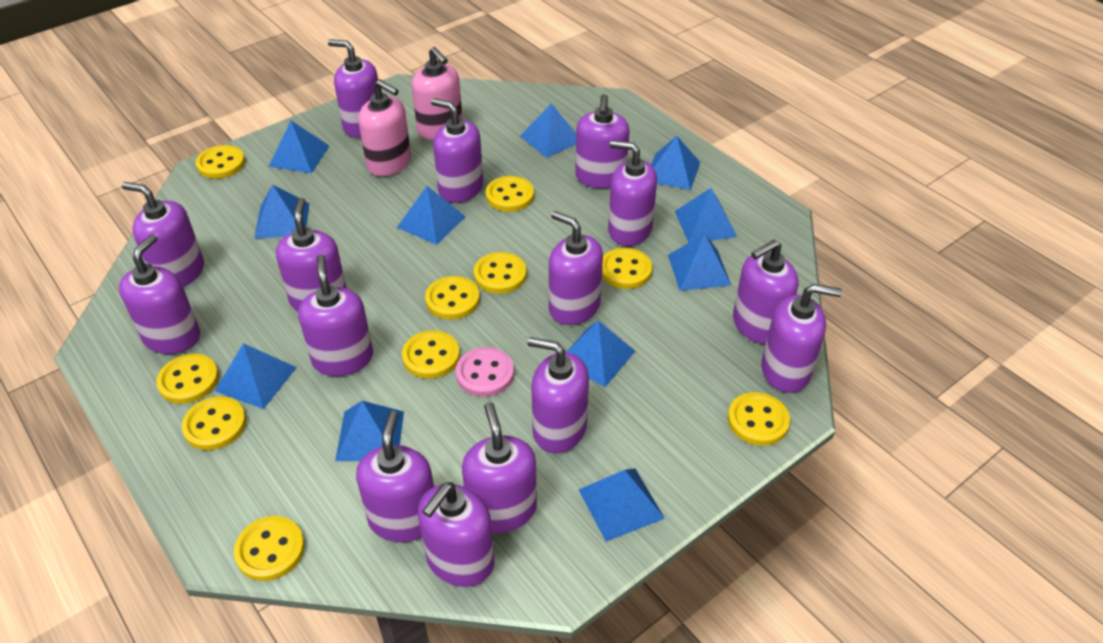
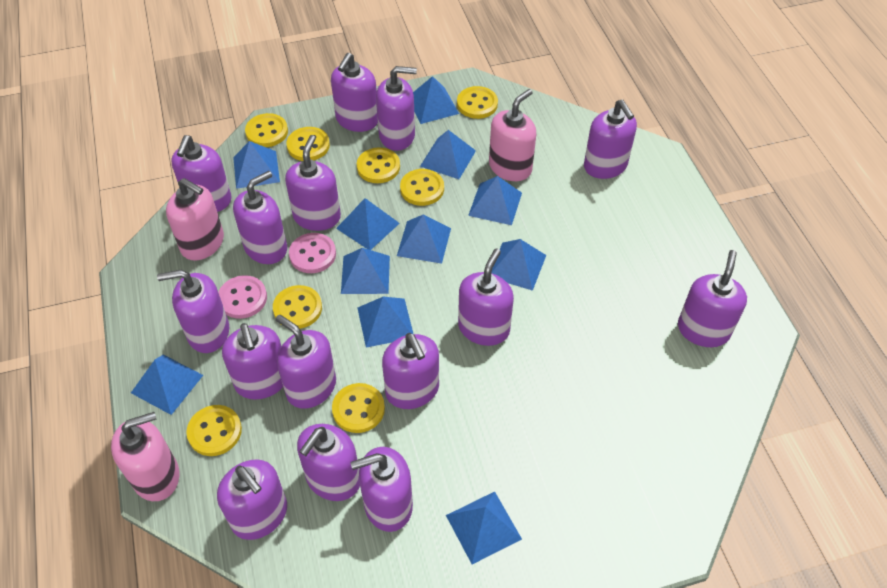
pink button: [456,347,514,397] = 1 -> [218,275,267,319] [289,233,336,273] = 2
pink soap dispenser: [358,79,411,176] [411,47,463,140] = 2 -> [111,412,179,501] [166,178,224,261] [489,89,536,181] = 3
yellow button: [156,354,219,404] [182,396,246,450] [196,145,245,179] [234,516,305,581] [402,331,460,379] [425,276,480,320] [474,252,526,294] [486,176,534,212] [602,248,652,289] [728,392,790,446] = 10 -> [186,405,242,456] [245,113,288,147] [273,285,322,329] [286,127,330,161] [332,383,385,433] [357,147,400,183] [400,169,444,206] [457,86,498,119] = 8

